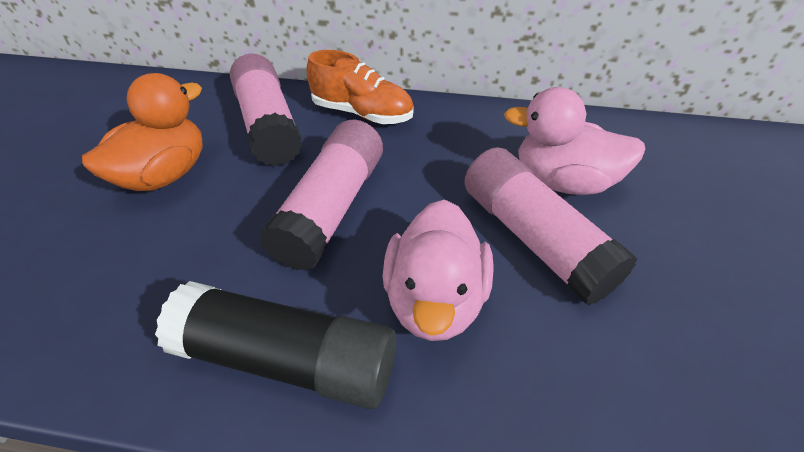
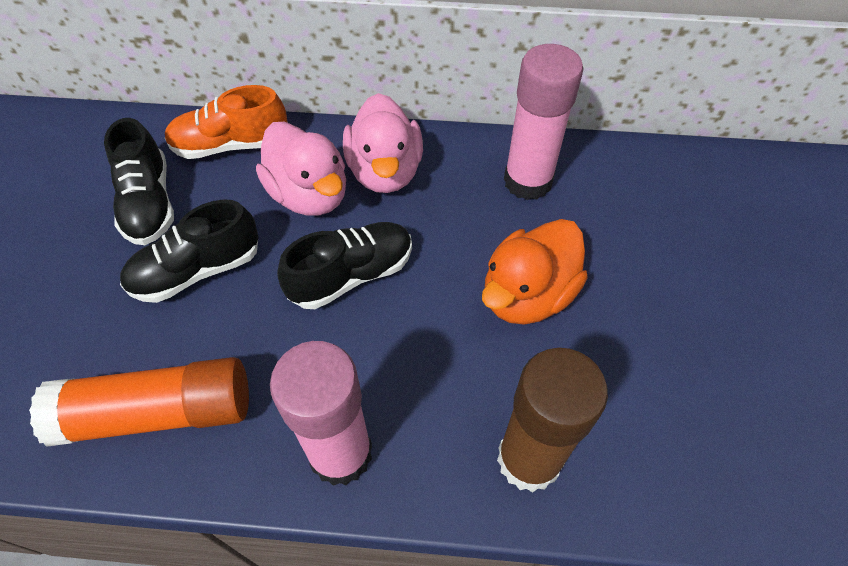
black glue stick: [155,281,396,409] = 1 -> none = 0
black shoe: none = 0 -> [104,118,174,245] [120,199,259,303] [277,222,412,309] = 3
brown glue stick: none = 0 -> [497,348,608,492] = 1
orange glue stick: none = 0 -> [29,357,249,447] = 1
pink glue stick: [230,54,303,166] [259,120,383,271] [464,147,637,305] = 3 -> [270,341,372,486] [504,44,584,200] = 2

